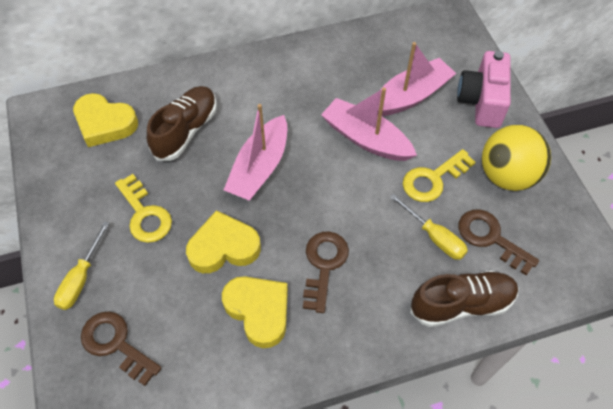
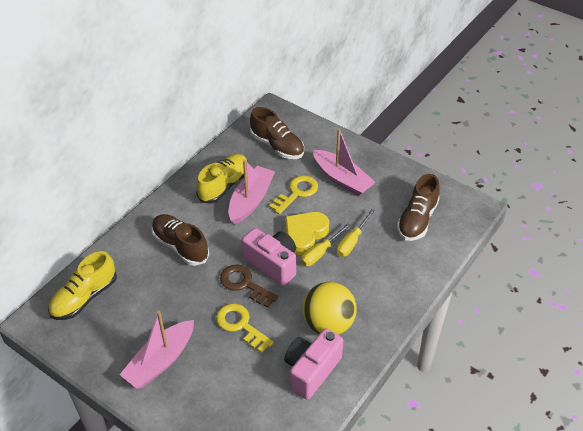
brown key: [81,312,162,386] [303,231,349,313] [458,209,539,275] = 3 -> [220,264,278,308] = 1
brown shoe: [147,86,217,161] [410,271,518,327] = 2 -> [151,214,209,266] [250,107,304,159] [397,174,440,241] = 3
pink camera: [457,51,511,128] = 1 -> [242,228,296,286] [284,328,343,400] = 2
yellow heart: [73,93,138,147] [186,210,261,273] [222,276,288,348] = 3 -> [285,212,329,255] = 1
yellow shoe: none = 0 -> [48,251,117,320] [196,154,248,204] = 2

